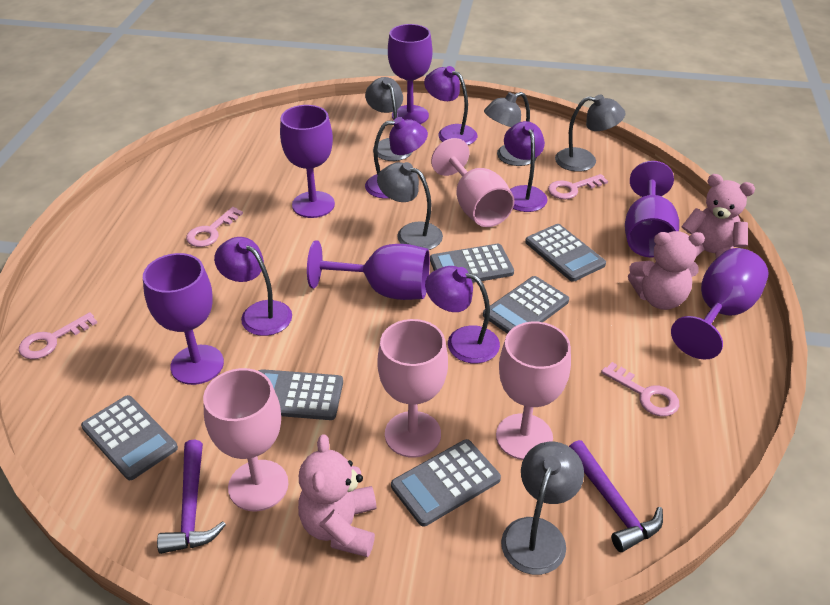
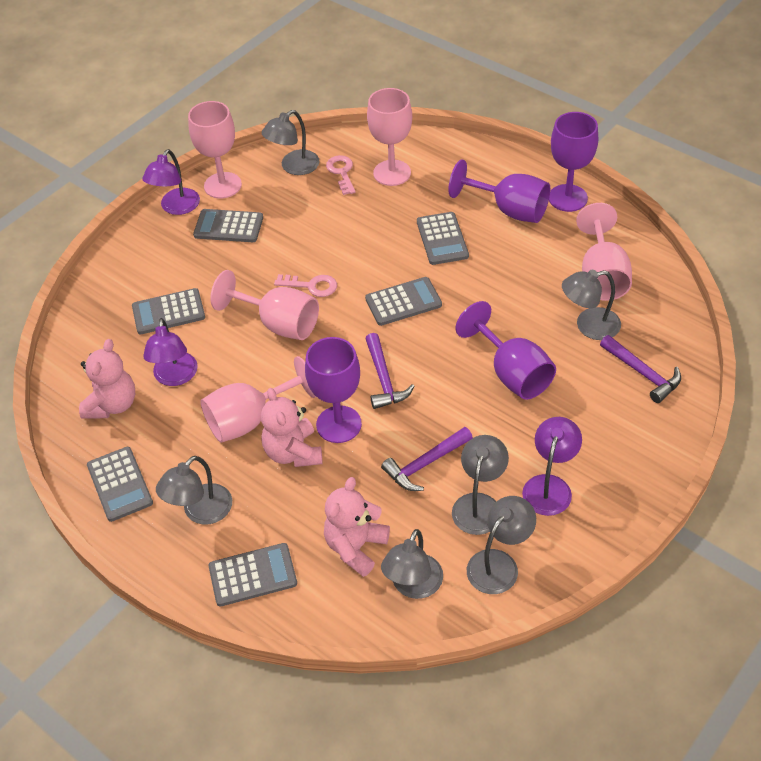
grey lamp: [365,77,412,161] [377,162,443,250] [484,92,537,166] [501,442,584,575] [555,95,626,172] = 5 -> [156,456,232,525] [262,110,319,175] [381,529,443,599] [452,435,509,535] [467,496,536,594] [562,270,621,340] = 6
pink goblet: [203,368,288,511] [377,319,448,458] [431,138,514,227] [496,322,571,460] = 4 -> [188,101,242,198] [200,356,316,443] [210,270,319,340] [367,88,412,186] [576,203,632,301] = 5
pink key: [19,312,97,359] [186,207,243,247] [548,174,608,200] [601,362,679,416] = 4 -> [274,274,337,297] [326,155,356,195] = 2
purple goblet: [143,253,224,385] [280,105,335,218] [307,240,430,300] [388,24,432,124] [625,161,679,258] [671,248,769,360] = 6 -> [305,337,362,443] [448,159,550,223] [456,301,556,400] [549,112,598,212] = 4
purple hammer: [157,439,226,554] [569,440,663,552] = 2 -> [365,333,415,409] [381,427,473,491] [600,335,681,403] = 3
purple lamp: [214,237,292,336] [365,117,428,199] [424,66,477,145] [425,266,500,364] [504,121,547,212] = 5 -> [142,149,200,215] [143,318,198,386] [522,417,582,516] = 3

